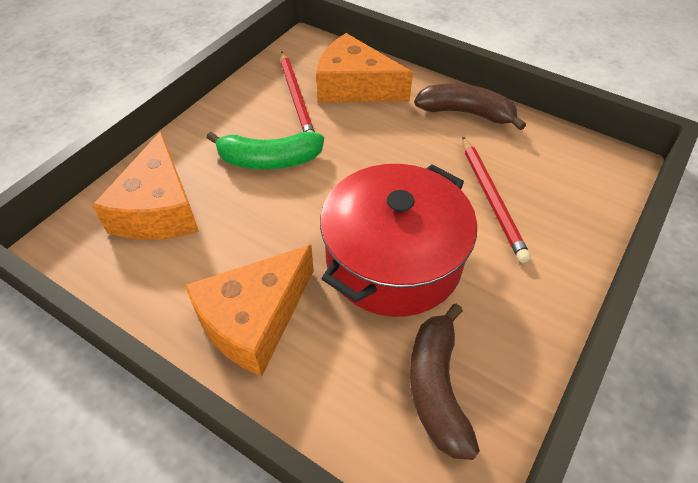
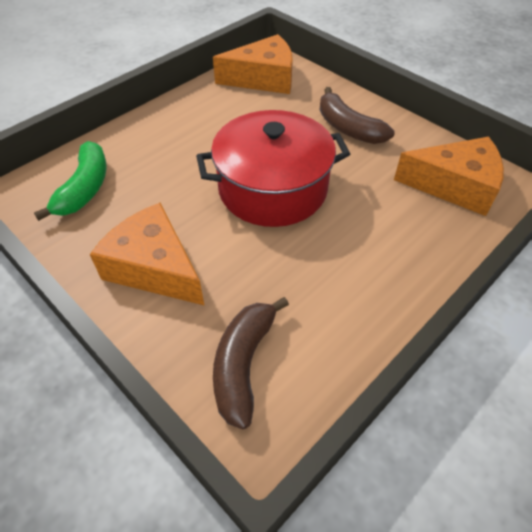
red pencil: [281,51,315,133] [462,136,531,263] = 2 -> none = 0

